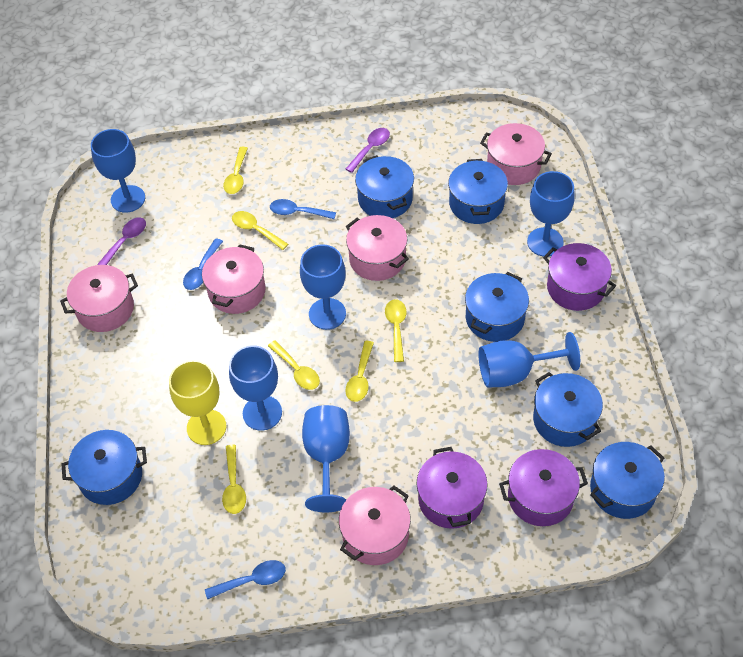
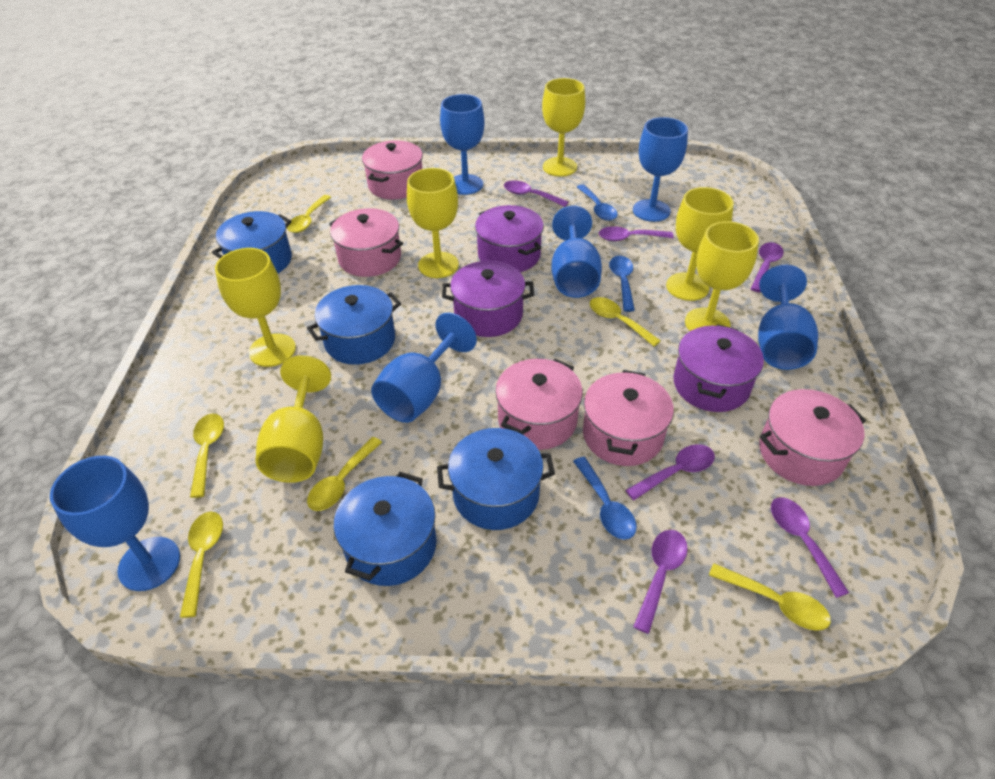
blue pot: [62,430,147,505] [355,155,414,218] [448,159,508,224] [465,272,529,342] [533,372,603,447] [590,442,665,519] = 6 -> [212,211,292,273] [307,285,401,365] [334,472,436,586] [437,428,555,530] = 4
purple spoon: [97,217,146,265] [346,128,390,173] = 2 -> [504,180,569,207] [599,226,674,241] [625,444,715,500] [633,530,688,634] [751,242,784,293] [771,497,849,598] = 6
yellow goblet: [169,360,226,445] = 1 -> [215,248,296,367] [256,355,331,483] [407,168,459,278] [542,78,585,177] [666,187,734,301] [685,221,759,331] = 6

